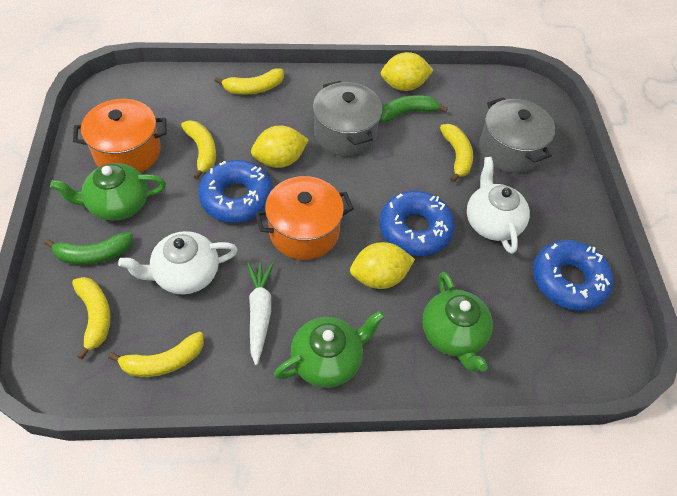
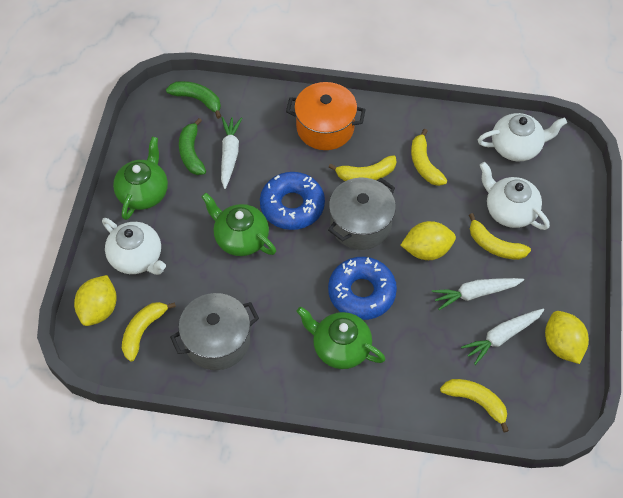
blue donut: [198,160,273,223] [379,191,455,256] [533,240,613,311] = 3 -> [260,172,325,230] [328,257,397,320] = 2
orange pot: [73,99,167,173] [255,176,354,260] = 2 -> [286,82,366,150] = 1
white carrot: [247,262,274,365] = 1 -> [221,117,242,189] [432,278,524,310] [461,308,544,365] = 3
white teapot: [118,231,238,295] [467,157,530,254] = 2 -> [102,218,166,275] [478,113,567,161] [479,162,550,230] = 3

